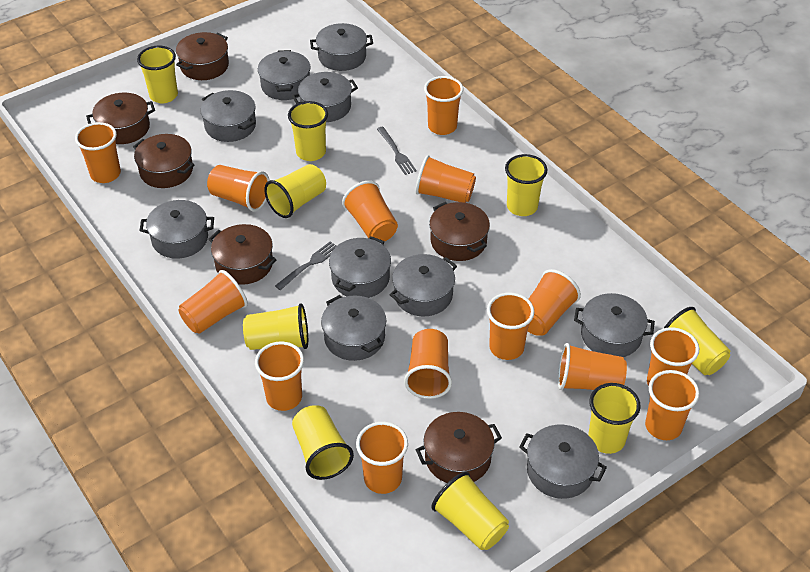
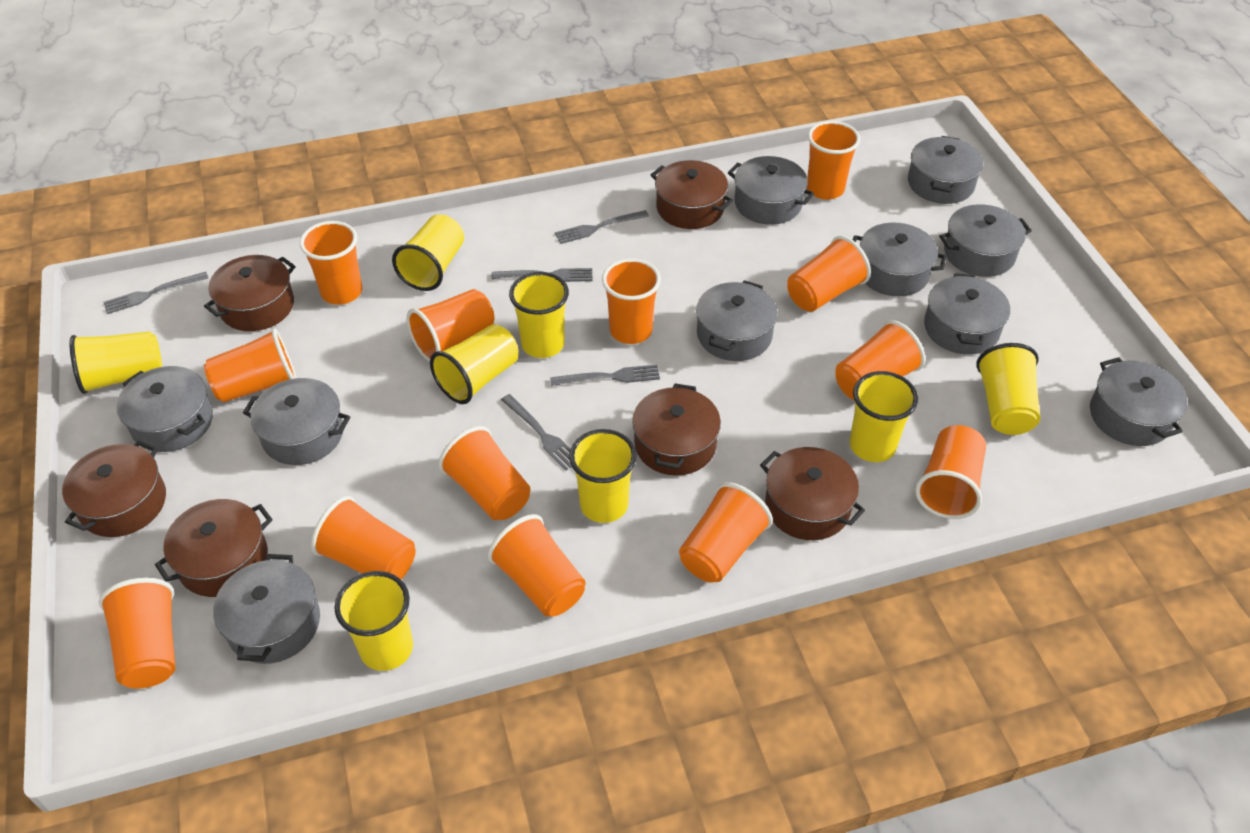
grey fork: [275,241,336,290] [377,127,417,175] = 2 -> [103,272,209,314] [491,268,592,282] [501,394,572,471] [550,365,660,386] [555,210,649,244] = 5
orange cup: [75,122,121,183] [178,270,248,334] [207,165,270,212] [255,341,304,411] [342,181,398,241] [356,422,408,494] [404,329,452,399] [415,155,476,203] [424,76,463,135] [487,292,534,360] [528,269,581,336] [558,343,627,390] [645,370,700,440] [647,327,699,386] = 14 -> [99,578,176,688] [204,328,297,402] [300,221,362,305] [311,496,416,579] [406,289,495,361] [438,426,530,520] [487,514,586,616] [602,258,661,344] [679,482,773,583] [787,236,871,312] [807,121,860,200] [835,320,925,400] [915,425,986,519] = 13
yellow cup: [137,46,178,103] [243,303,308,350] [264,164,326,218] [288,101,328,161] [292,405,354,480] [431,472,509,550] [505,154,548,216] [588,383,641,454] [664,307,730,375] = 9 -> [70,332,162,394] [334,571,413,671] [392,214,464,291] [430,324,518,404] [509,272,569,358] [569,429,637,523] [849,371,918,462] [976,343,1040,435] = 8

